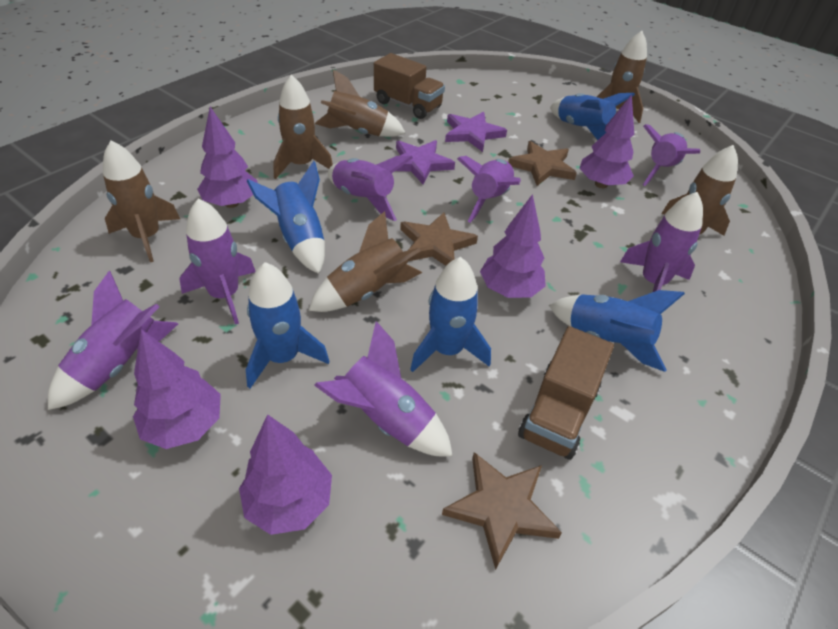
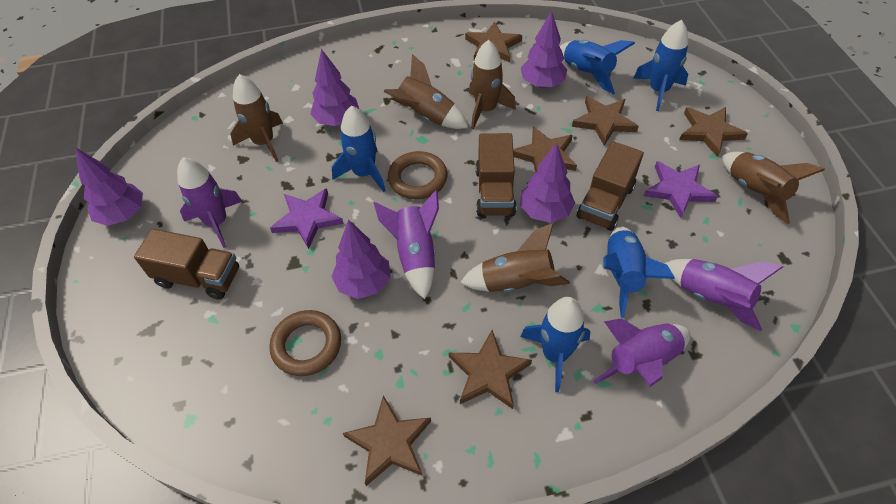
brown ring: none = 0 -> [269,310,341,376] [388,151,447,199] = 2
brown rocket: [103,140,180,262] [273,75,333,179] [308,211,422,312] [315,69,405,137] [597,31,647,123] [661,145,738,236] = 6 -> [230,74,283,162] [383,54,468,129] [460,223,570,292] [469,40,516,129] [722,152,825,224] = 5
brown star: [400,212,478,266] [442,452,562,570] [508,141,577,186] = 3 -> [343,395,431,486] [449,330,532,409] [465,22,522,62] [513,127,577,173] [572,96,639,146] [679,107,748,157] = 6
brown truck: [374,53,445,119] [518,326,614,460] = 2 -> [134,229,239,300] [476,133,517,216] [577,141,644,231] = 3
purple rocket: [48,271,178,410] [179,198,256,325] [314,321,453,457] [328,156,413,221] [457,156,521,223] [620,192,703,292] [643,124,700,186] = 7 -> [177,157,243,248] [374,190,439,299] [593,319,690,388] [664,259,783,331] = 4

